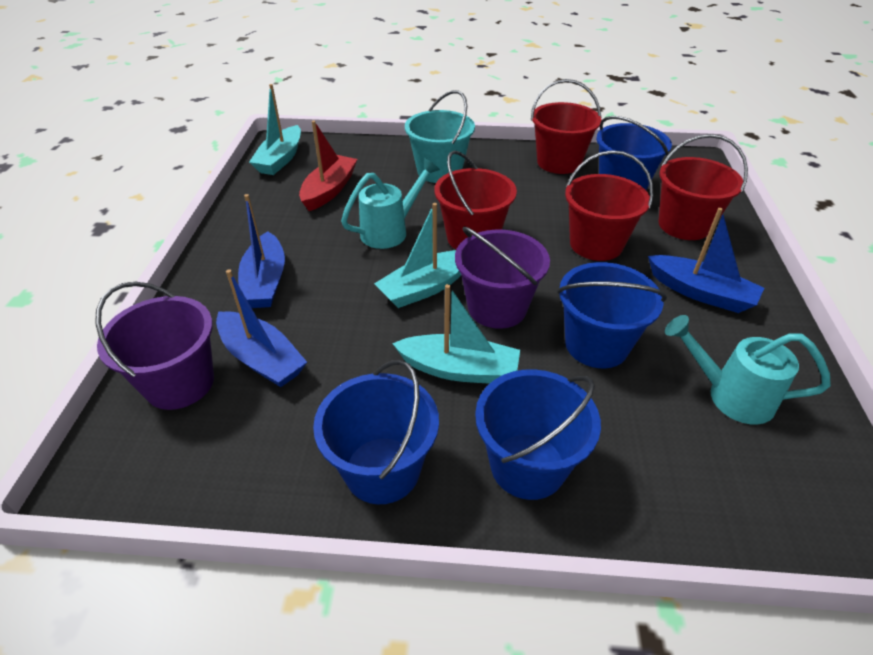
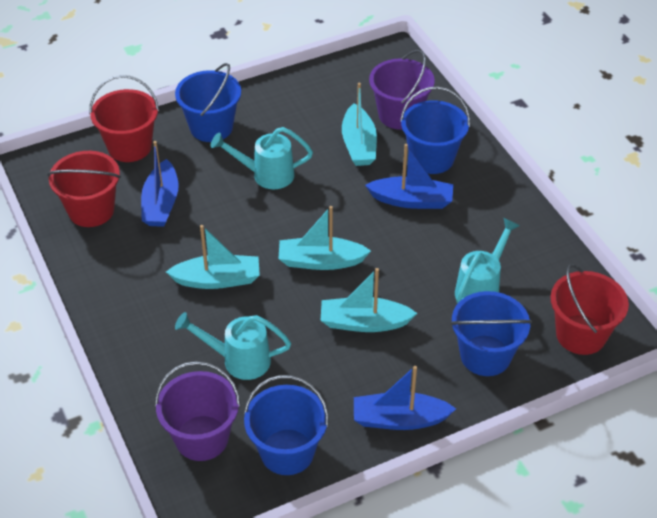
red boat: [299,121,357,211] = 1 -> none = 0
red bucket: [434,150,517,249] [531,79,601,174] [565,150,653,261] [658,134,748,240] = 4 -> [47,151,121,227] [89,75,159,162] [550,264,629,355] = 3
turquoise boat: [249,84,301,175] [374,203,461,308] [392,284,520,384] = 3 -> [166,225,260,289] [278,206,371,270] [320,268,417,332] [342,83,377,166] = 4
turquoise bucket: [405,90,475,183] = 1 -> none = 0
turquoise watering can: [341,158,440,249] [665,315,831,425] = 2 -> [175,312,291,380] [211,127,313,189] [455,218,520,304] = 3

